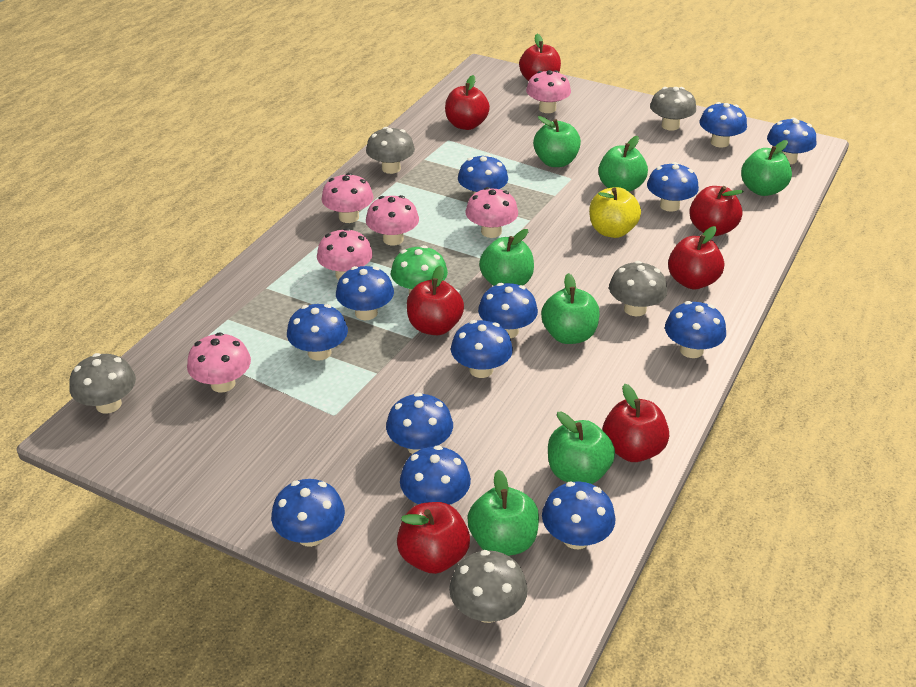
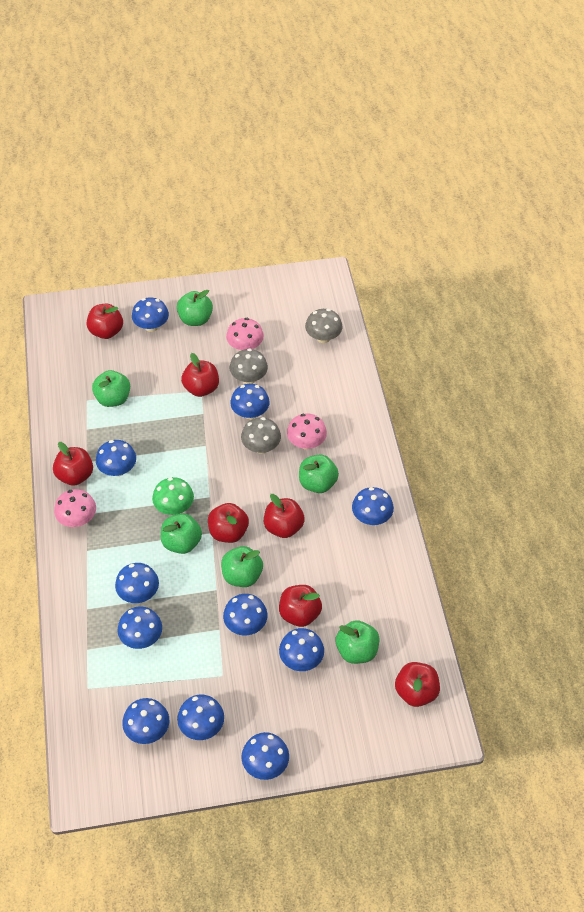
blue mushroom: [271,479,345,547] [287,304,348,361] [336,266,394,320] [386,393,453,454] [400,445,471,505] [451,320,513,378] [458,155,508,194] [478,283,538,338] [542,482,616,549] [647,162,699,212] [665,301,726,358] [699,102,747,147] [767,118,816,164] = 13 -> [96,440,136,476] [115,563,159,603] [118,607,162,649] [122,698,169,744] [132,297,169,332] [177,694,224,740] [223,594,268,636] [230,384,270,419] [241,732,289,780] [279,628,324,671] [352,487,394,525] = 11
green apple: [467,470,539,556] [479,229,534,286] [533,116,581,167] [541,273,600,344] [548,412,615,484] [598,136,648,192] [741,140,792,196] = 7 -> [92,370,130,407] [161,513,202,554] [177,290,213,326] [221,546,263,587] [299,454,339,493] [336,620,379,664] = 6
grey mushroom: [69,353,136,414] [366,127,415,174] [449,550,528,623] [609,261,667,316] [650,87,696,130] = 5 -> [230,349,268,384] [241,417,281,454] [305,309,342,343] = 3
pink mushroom: [187,332,251,392] [317,228,373,280] [321,173,374,223] [366,195,419,245] [465,187,518,238] [526,70,571,113] = 6 -> [54,489,96,527] [226,318,264,351] [287,413,327,450] = 3
yellow apple: [589,187,641,238] = 1 -> none = 0

